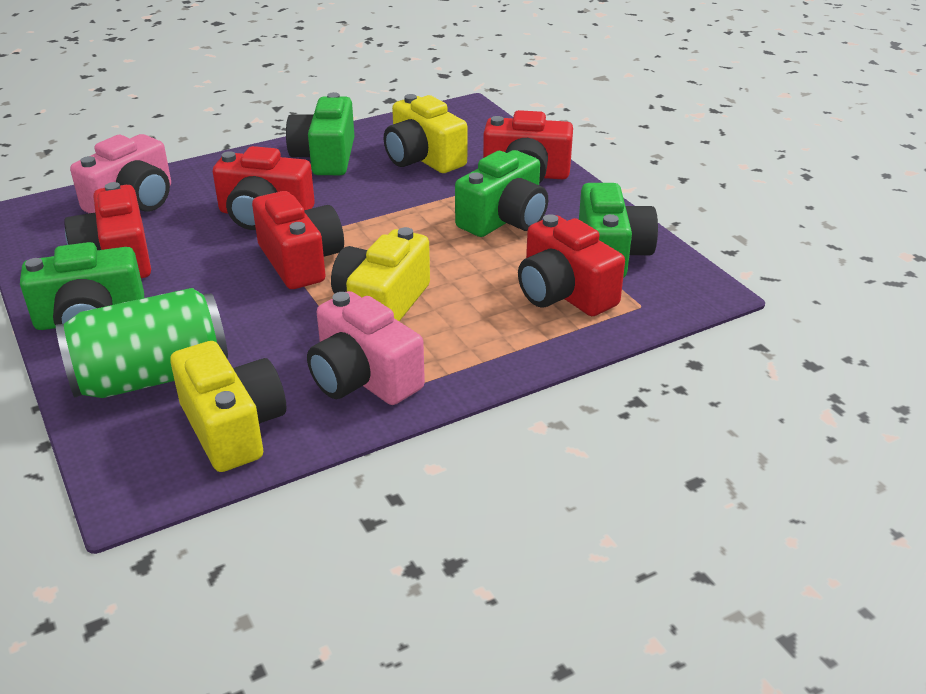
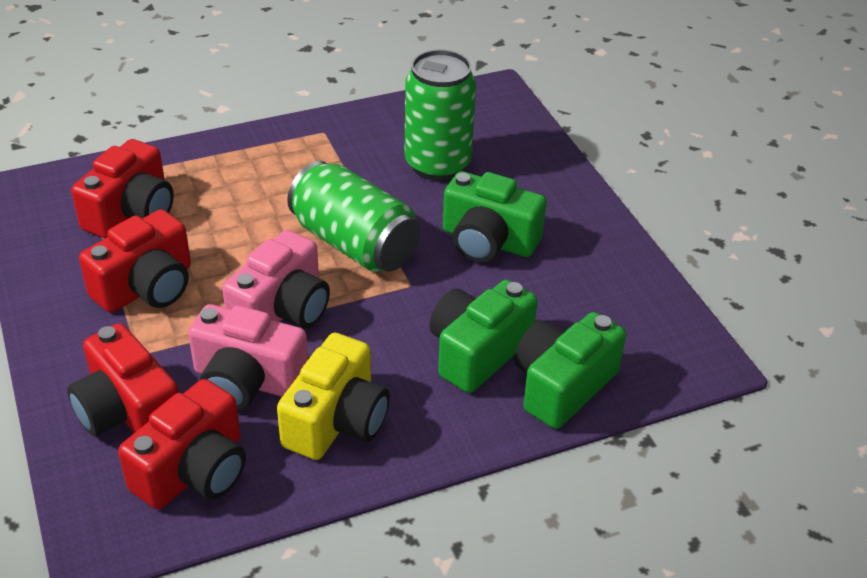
green camera: [20,242,144,330] [286,92,354,175] [455,150,548,237] [579,183,658,278] = 4 -> [429,280,538,393] [443,171,547,263] [514,312,626,429] = 3
green can: [56,288,228,398] = 1 -> [287,161,420,272] [404,50,476,181] = 2
red camera: [64,182,151,278] [213,146,315,230] [252,191,344,289] [483,110,573,183] [518,214,625,316] = 5 -> [67,323,179,437] [71,139,174,238] [79,209,191,313] [118,379,246,509] = 4
yellow camera: [170,341,286,472] [331,227,430,321] [384,94,467,173] = 3 -> [277,333,390,460] = 1

